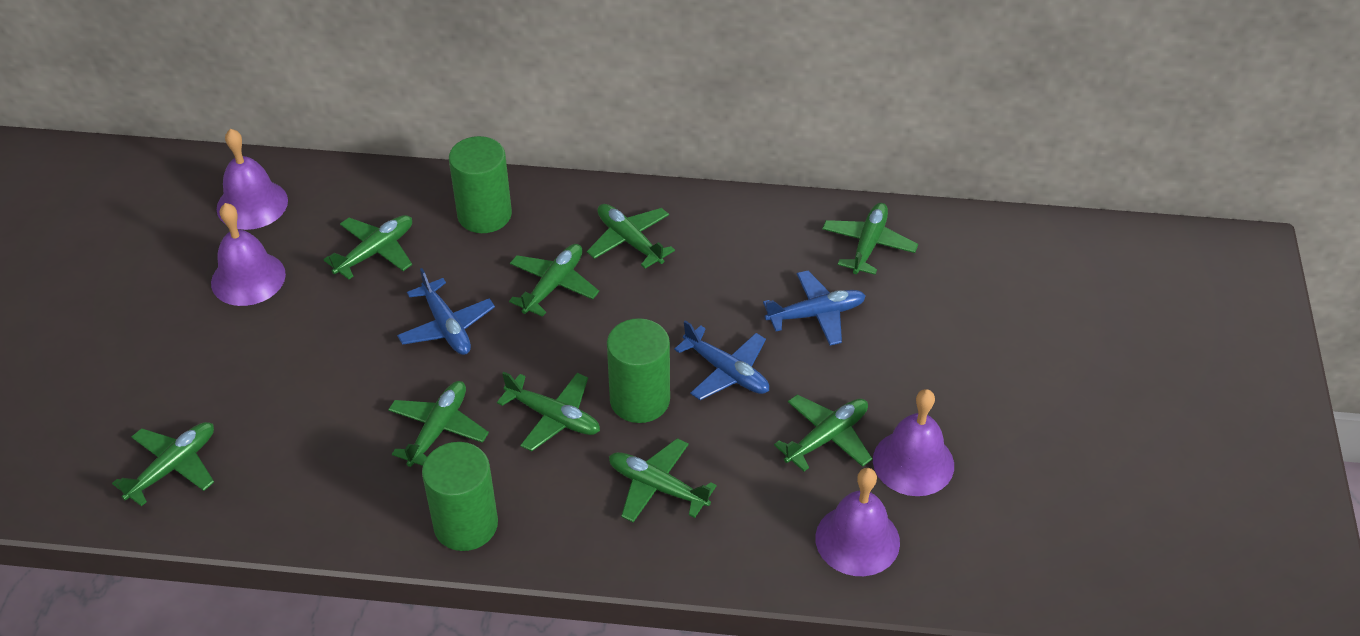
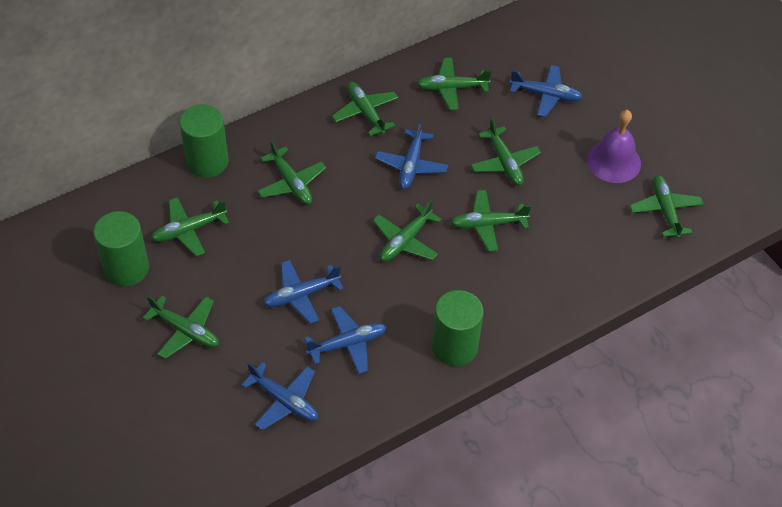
blue plane: [397,268,495,355] [674,320,769,400] [763,271,866,345] = 3 -> [241,362,318,430] [263,260,344,324] [304,306,387,374] [375,120,448,189] [510,65,582,117] = 5
purple bell: [211,203,286,306] [217,129,288,230] [815,468,900,576] [873,389,954,496] = 4 -> [587,110,641,183] = 1

